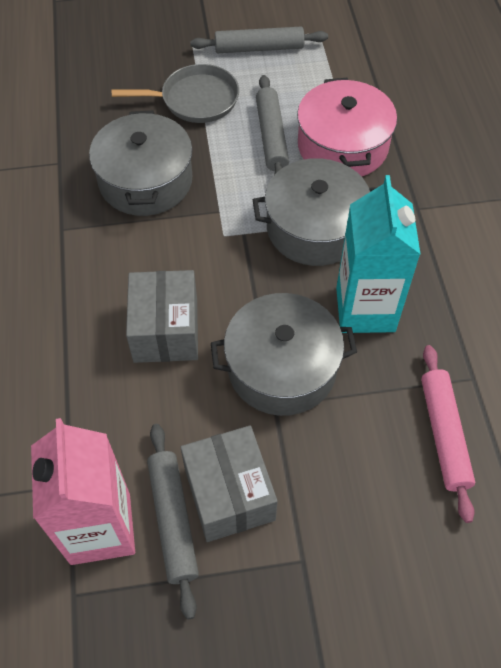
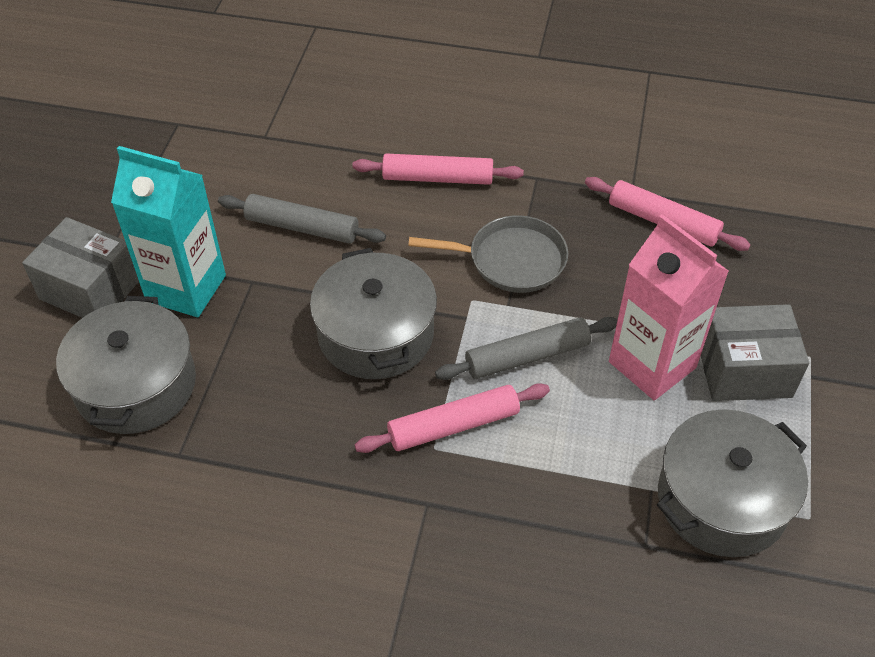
grey rolling pin: [147,424,199,620] [190,27,328,53] [256,75,289,175] = 3 -> [218,194,386,244] [435,317,618,380] = 2
pink pot: [297,78,397,177] = 1 -> none = 0
pink rolling pin: [421,345,475,523] = 1 -> [352,154,524,185] [355,383,550,453] [585,177,751,251] = 3

